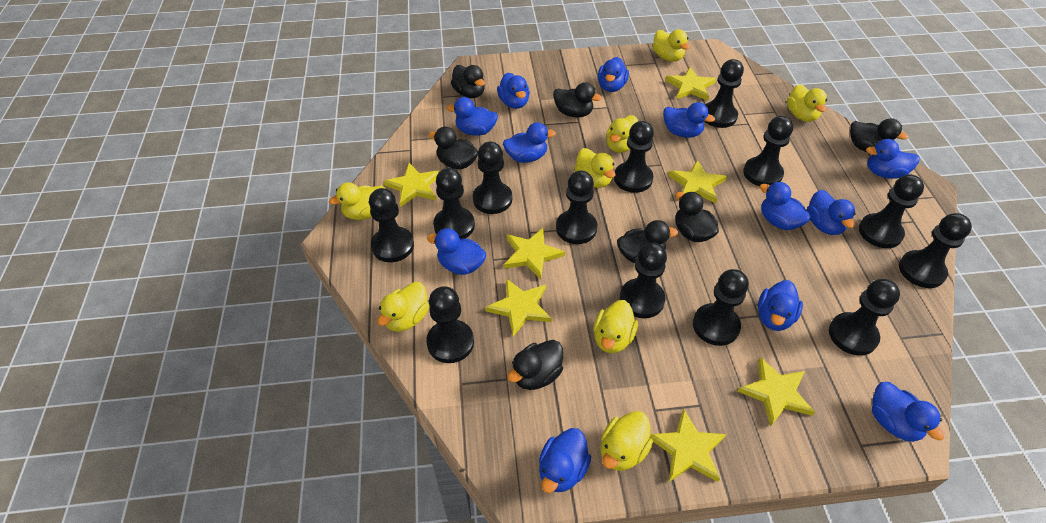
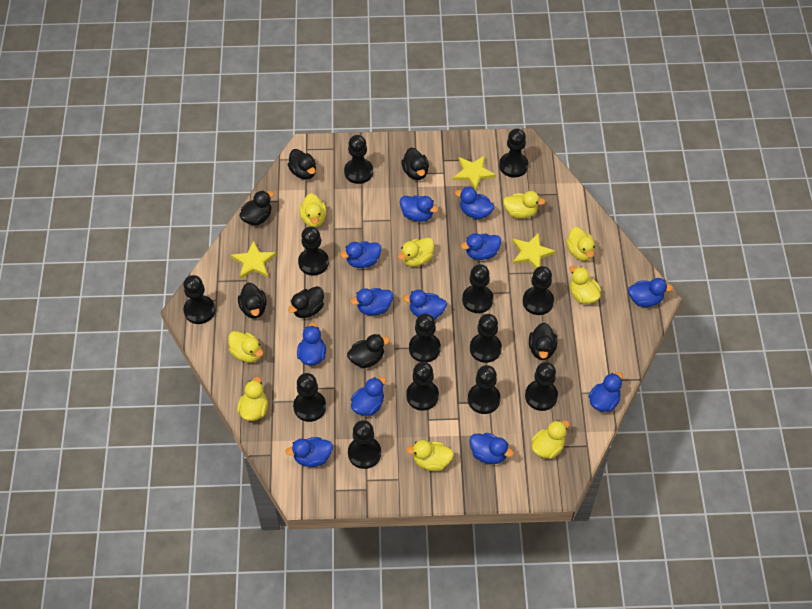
yellow duck: [329,183,386,220] [377,282,429,332] [574,148,616,188] [593,300,638,353] [601,411,653,471] [606,115,638,153] [653,29,690,62] [787,84,827,122] = 8 -> [228,331,264,363] [237,377,268,421] [299,193,327,227] [398,237,434,267] [406,440,454,471] [503,191,546,218] [531,420,570,459] [566,227,595,261] [569,266,601,304] = 9
yellow star: [383,163,440,207] [485,278,552,337] [504,228,565,280] [650,409,726,482] [665,67,716,101] [668,160,727,204] [737,357,815,427] = 7 -> [231,240,277,279] [453,156,496,190] [512,233,556,268] = 3

